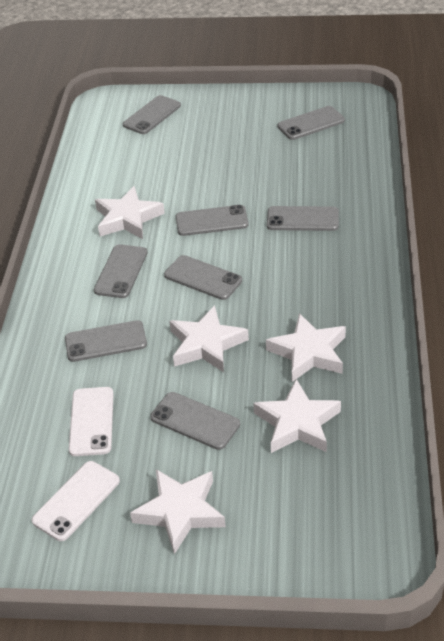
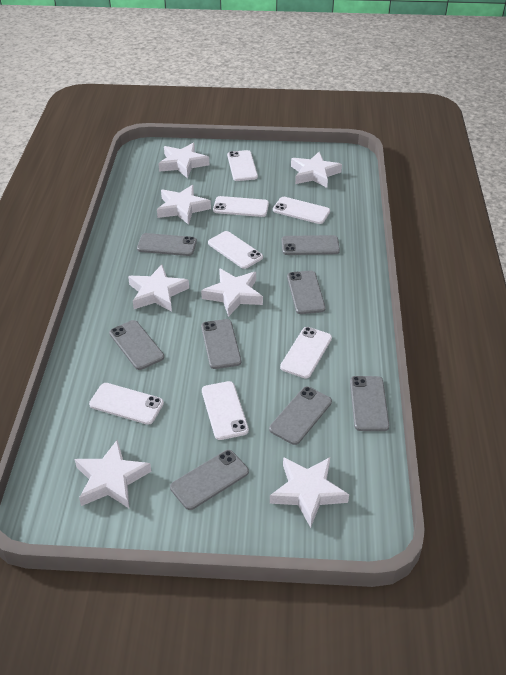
white phone: [32,461,120,541] [69,387,114,456] = 2 -> [89,383,164,425] [202,381,249,440] [208,231,263,269] [213,196,269,217] [227,150,258,181] [273,197,330,224] [280,327,332,379] = 7
white star: [95,186,165,239] [130,469,226,554] [169,305,249,372] [253,379,341,453] [266,313,346,382] = 5 -> [74,439,152,508] [128,264,189,312] [157,185,211,225] [158,143,209,178] [201,268,263,317] [270,457,349,528] [291,152,342,188] = 7

